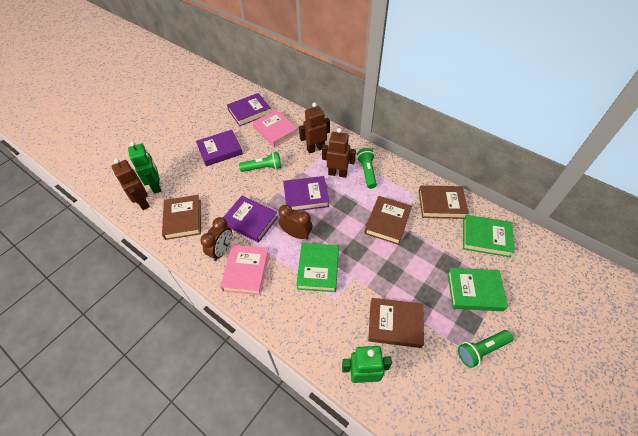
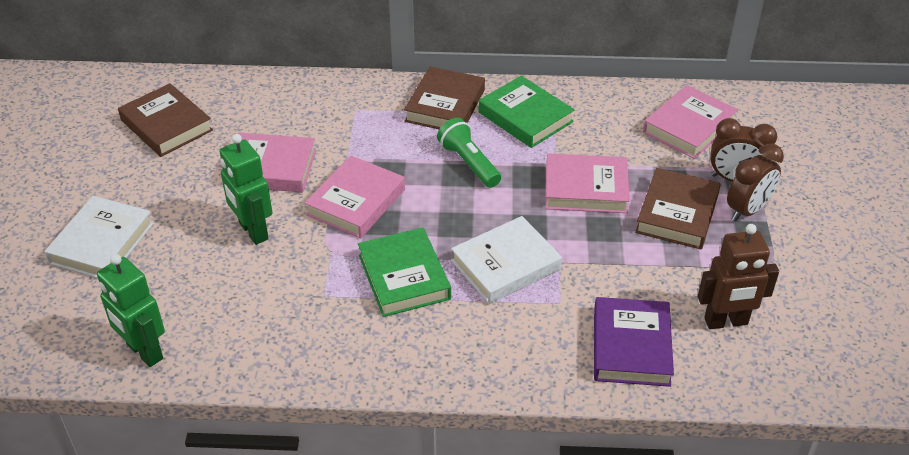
brown book: [162,195,201,240] [365,196,412,245] [368,298,424,348] [419,185,469,219] = 4 -> [118,83,213,157] [404,66,485,129] [635,168,721,249] = 3
brown robot: [111,159,150,210] [299,103,330,154] [322,128,356,178] = 3 -> [698,224,779,329] = 1
green book: [296,243,339,292] [447,268,508,311] [463,215,514,257] = 3 -> [358,227,451,317] [479,76,575,148] = 2
green flashlight: [239,152,281,172] [357,148,377,189] [458,330,513,368] = 3 -> [437,118,501,188] = 1
pink book: [220,245,269,295] [253,110,298,147] = 2 -> [238,133,316,192] [304,156,405,238] [545,154,630,213] [643,85,738,159] = 4
purple book: [196,130,243,166] [223,196,278,243] [227,93,271,126] [283,176,329,211] = 4 -> [594,297,674,387] = 1
white book: none = 0 -> [44,196,154,278] [451,216,562,304] = 2

